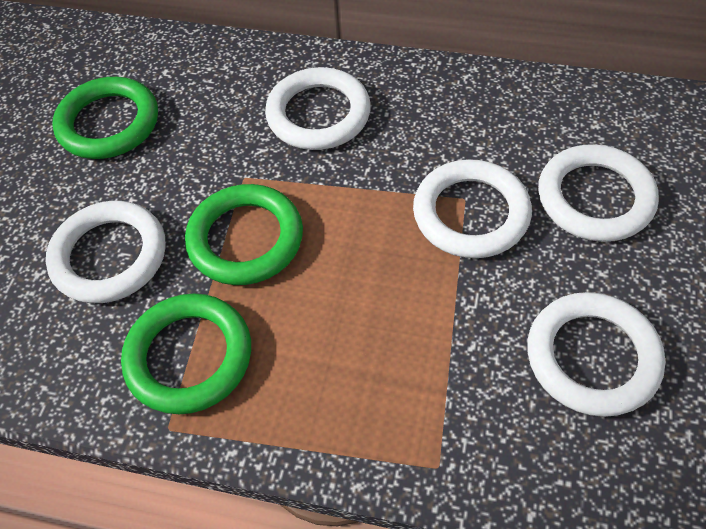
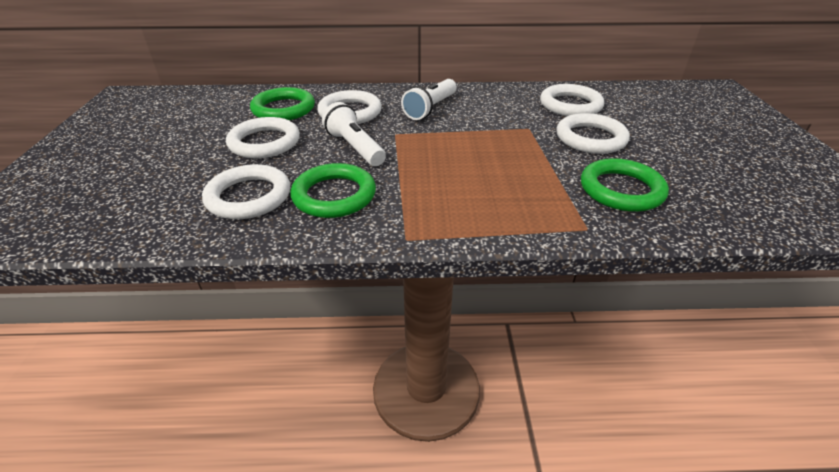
white flashlight: none = 0 -> [322,102,386,166] [401,79,456,120] = 2

